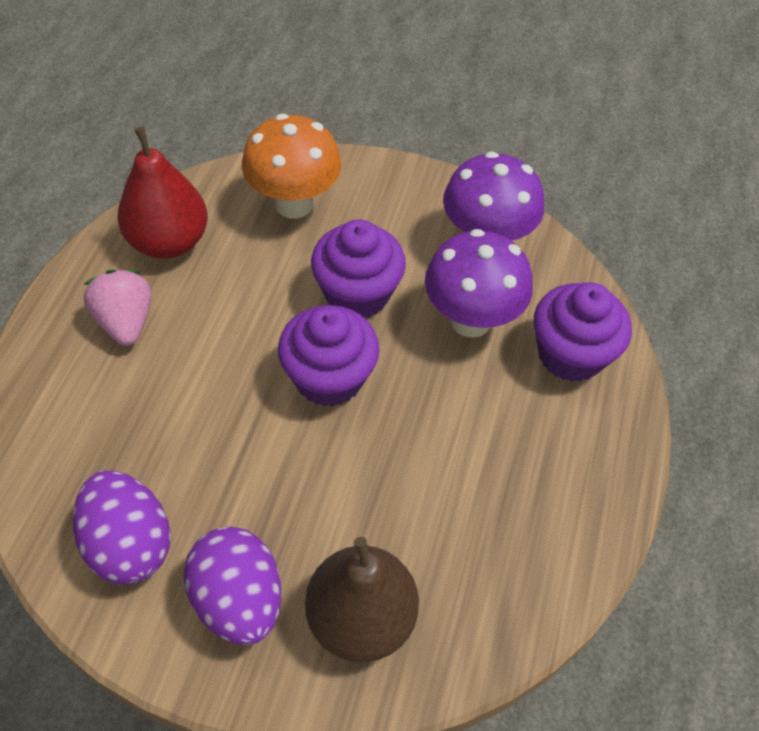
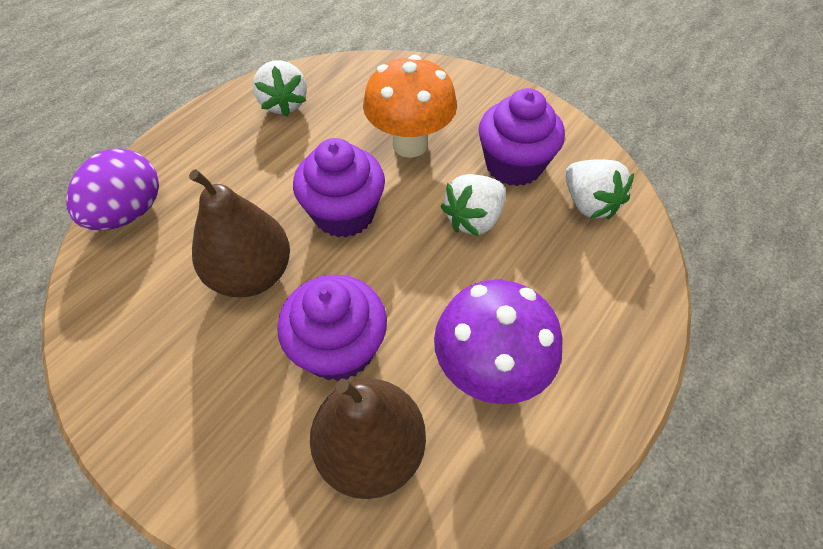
brown pear: [305,537,419,662] = 1 -> [189,169,290,297] [310,379,426,499] = 2
pink strawberry: [84,269,151,346] = 1 -> none = 0
purple egg: [73,470,171,584] [184,527,281,645] = 2 -> [66,148,159,230] = 1
purple mushroom: [425,229,533,338] [443,151,544,241] = 2 -> [434,280,563,404] = 1
red pear: [118,127,208,259] = 1 -> none = 0
white strawberry: none = 0 -> [253,60,307,117] [440,174,506,236] [565,159,634,219] = 3

